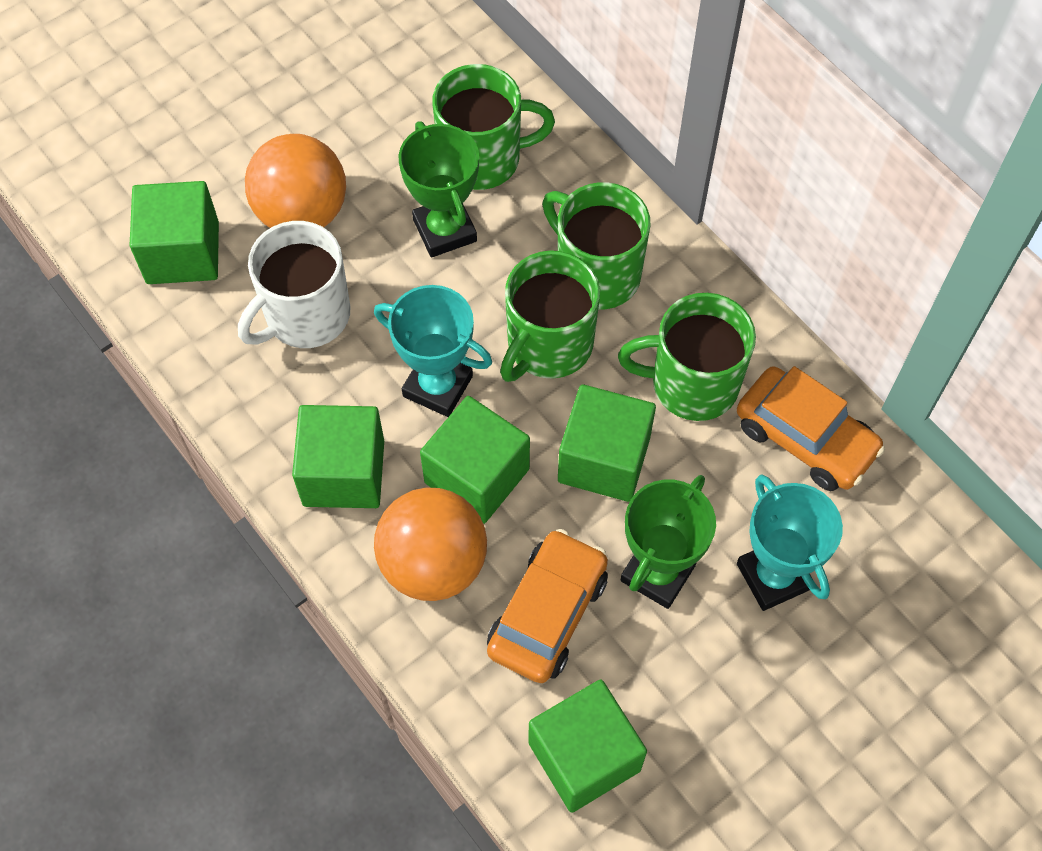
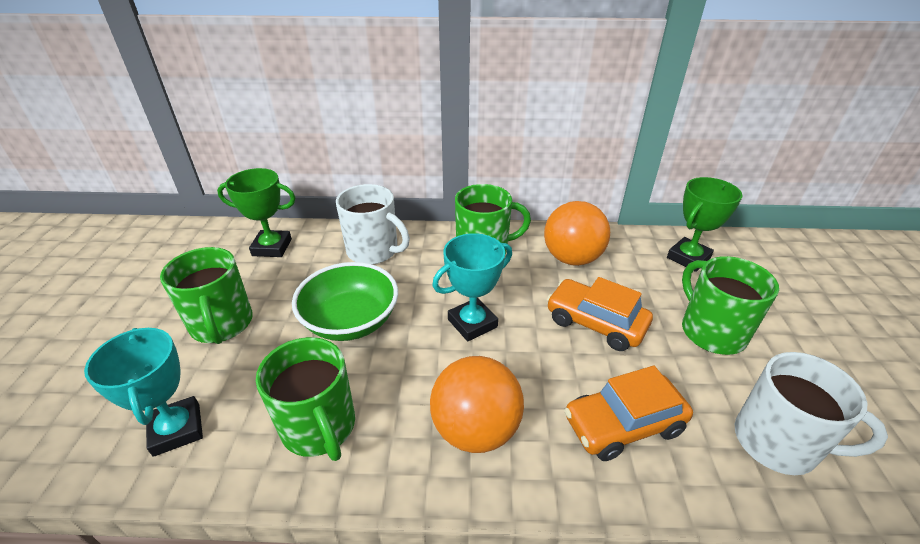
green bowl: none = 0 -> [292,262,398,341] = 1
green cube: [129,181,219,284] [292,405,384,508] [420,396,530,524] [528,680,647,812] [558,384,656,502] = 5 -> none = 0
white mug: [238,221,351,348] = 1 -> [336,184,410,264] [735,352,888,475] = 2

